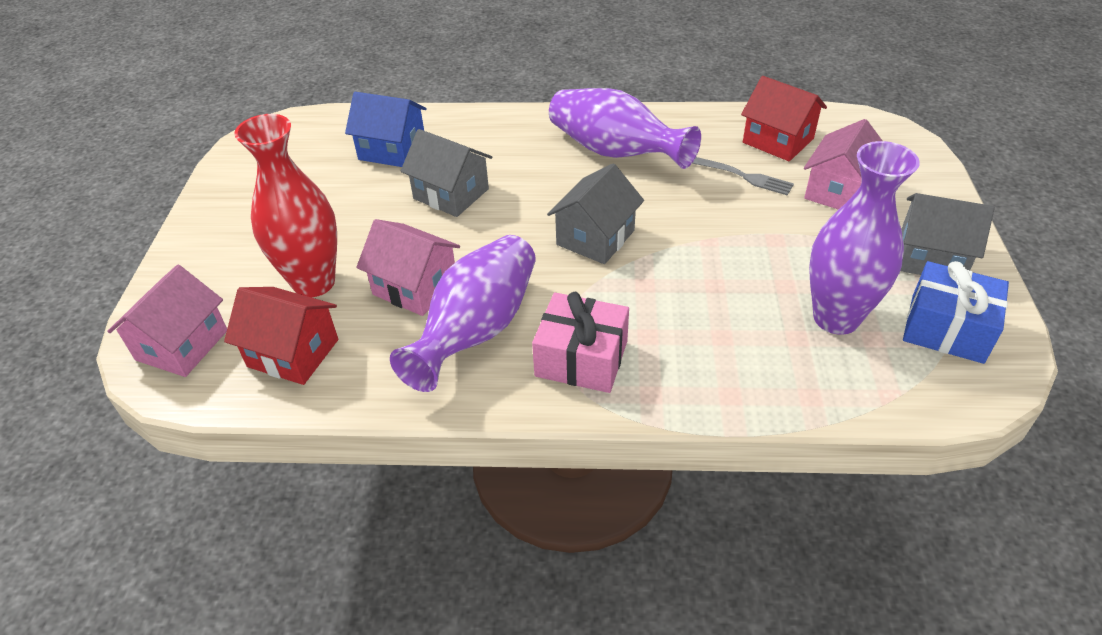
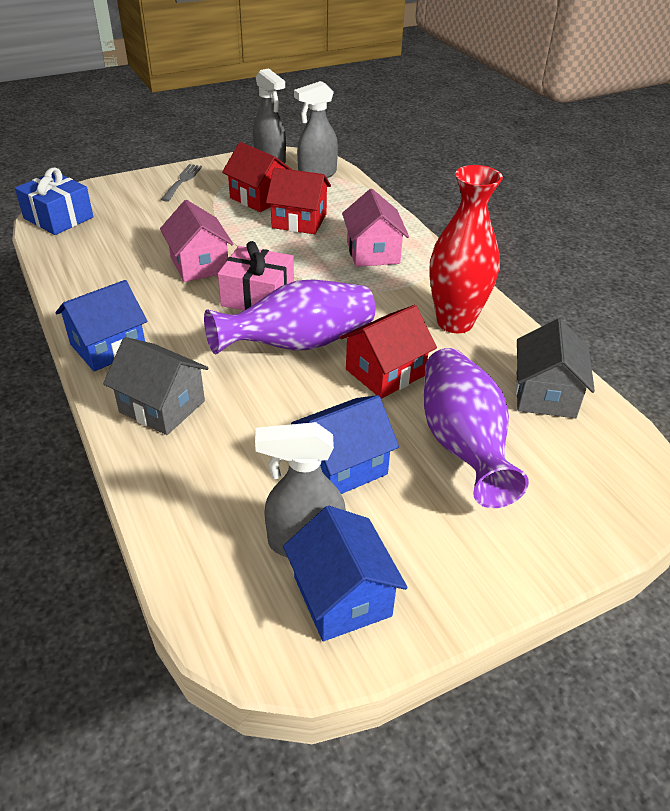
blue house: [345,92,426,167] = 1 -> [56,280,147,371] [283,506,408,641] [291,395,399,494] = 3
grey house: [401,129,492,217] [547,163,644,264] [900,193,995,275] = 3 -> [103,337,209,435] [516,318,595,418] = 2
grey spray bottle: none = 0 -> [253,68,286,163] [255,422,346,558] [294,81,338,178] = 3
pink house: [107,265,227,377] [356,219,460,316] [804,119,882,210] = 3 -> [160,200,234,282] [342,189,409,267] = 2
purple vase: [390,235,536,392] [549,88,701,169] [809,141,920,335] = 3 -> [204,279,375,355] [424,348,529,508] = 2
red house: [224,287,338,385] [741,76,827,161] = 2 -> [222,142,293,212] [266,167,331,234] [340,305,437,399] = 3

